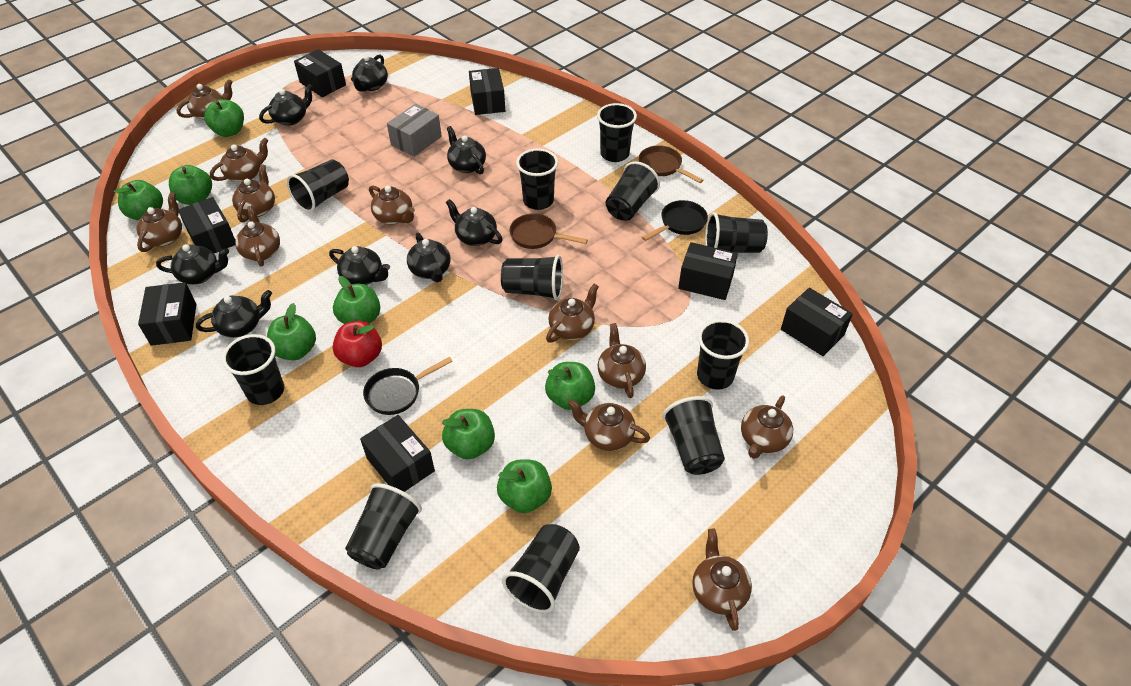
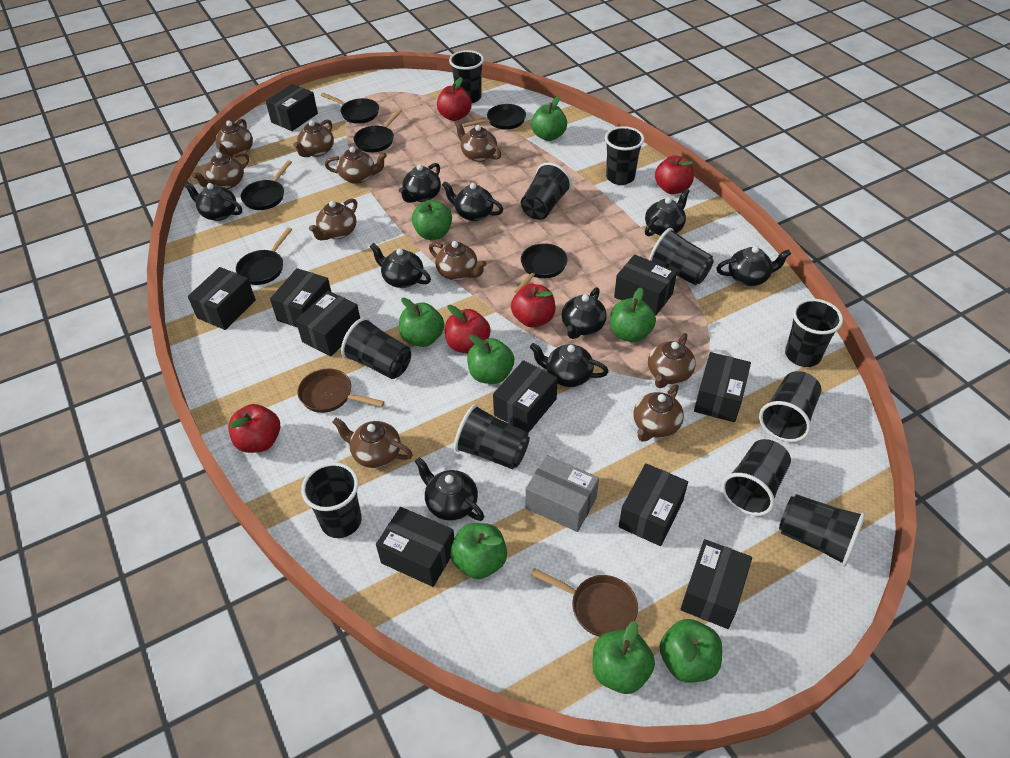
black box: [138,282,197,346] [178,197,236,253] [294,49,346,97] [360,415,435,492] [469,68,505,115] [678,242,738,300] [781,288,853,356] = 7 -> [188,267,256,330] [266,84,318,131] [270,268,331,328] [296,291,360,356] [376,507,454,587] [493,360,558,433] [614,254,677,315] [619,463,688,546] [680,539,752,629] [694,352,751,422] = 10
black pan: [363,357,453,415] [642,200,708,241] = 2 -> [236,227,292,285] [241,160,292,210] [321,93,379,124] [354,109,402,153] [462,104,526,130] [514,243,568,293] = 6
black teapot: [156,244,229,284] [196,290,272,338] [259,84,313,126] [329,246,390,285] [351,54,388,92] [407,232,450,282] [446,199,503,246] [447,126,486,174] = 8 -> [184,181,242,221] [370,243,431,288] [399,163,441,203] [415,457,484,521] [442,181,503,221] [530,343,609,387] [562,288,607,339] [645,189,690,236] [716,246,791,286] = 9
brown teapot: [137,192,182,252] [177,79,232,120] [210,138,268,182] [232,164,275,222] [235,206,280,267] [369,186,415,224] [546,284,599,343] [568,399,650,451] [598,323,646,398] [692,529,752,631] [741,396,793,459] = 11 -> [192,152,249,189] [216,119,253,157] [293,119,334,157] [309,198,357,240] [325,146,387,184] [332,418,413,468] [429,241,487,280] [454,120,501,162] [633,384,684,442] [648,333,696,388] = 10
red apple: [333,321,382,367] = 1 -> [228,404,280,453] [437,77,472,121] [445,305,491,354] [511,284,556,328] [655,155,694,194] = 5

